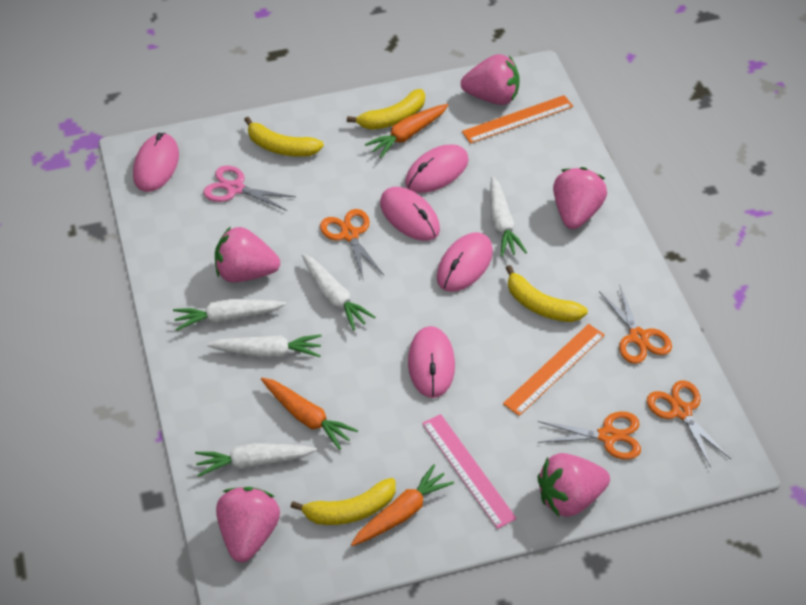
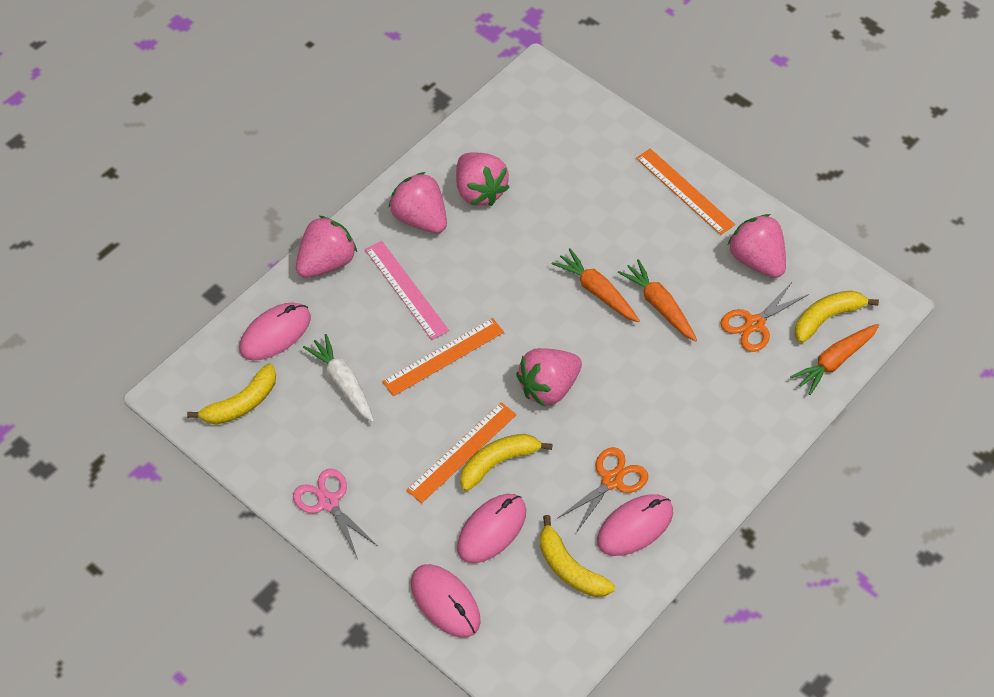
orange ruler: [462,95,573,143] [503,324,605,416] = 2 -> [382,318,504,396] [406,402,517,503] [636,148,735,235] = 3
orange scissors: [320,209,384,279] [538,412,641,460] [599,284,672,364] [647,380,731,468] = 4 -> [558,447,648,534] [721,281,809,352] = 2
pink mouse: [133,133,179,192] [380,187,440,241] [405,144,469,193] [408,326,455,398] [437,232,493,292] = 5 -> [239,302,311,361] [411,564,481,638] [457,494,526,563] [597,494,673,556] = 4
white carrot: [173,299,286,331] [195,443,317,477] [207,334,322,358] [302,254,376,331] [490,176,527,257] = 5 -> [303,334,374,422] = 1

